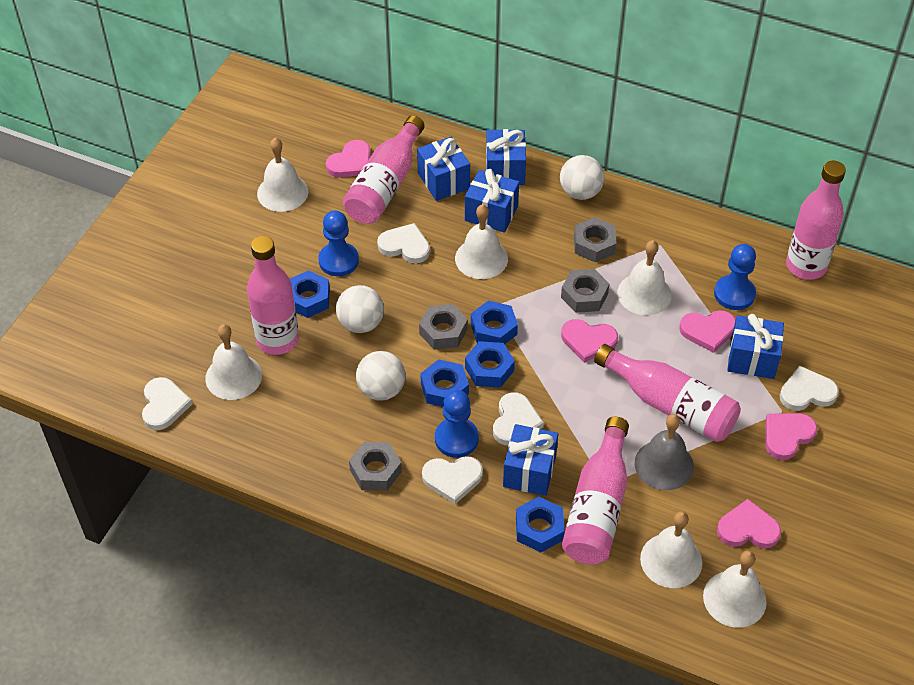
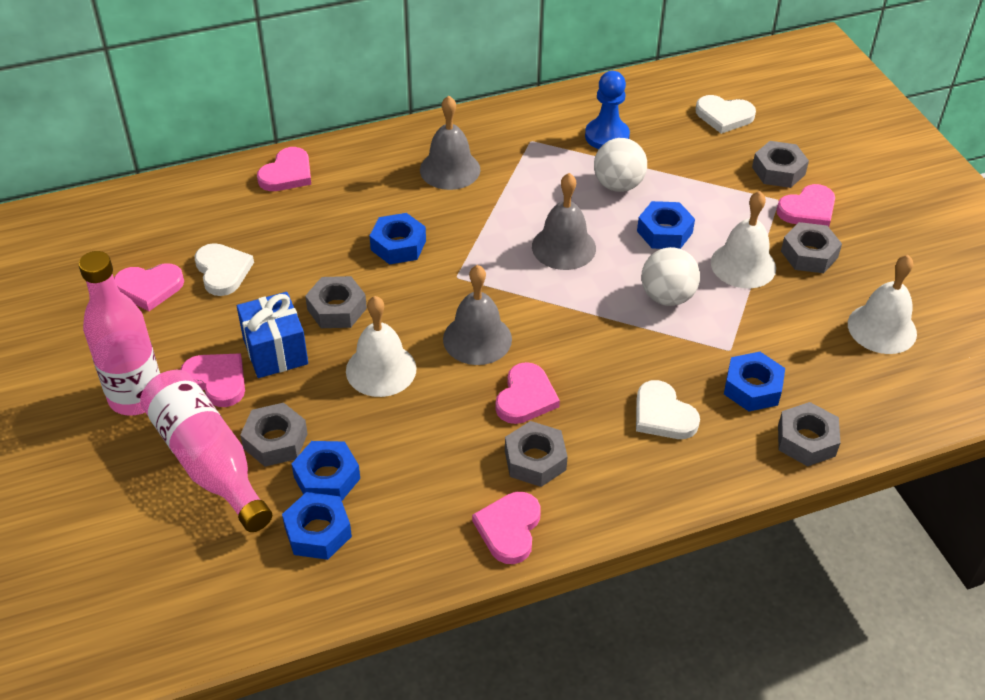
blue gift: [417,137,470,201] [465,169,519,233] [486,129,526,185] [503,424,558,496] [727,314,784,379] = 5 -> [237,292,308,378] = 1
blue pawn: [318,211,359,276] [435,390,479,458] [714,244,756,310] = 3 -> [585,71,630,149] = 1
grey bell: [635,414,694,490] = 1 -> [420,96,481,190] [443,265,512,365] [532,173,596,270] = 3
grey nut: [349,442,402,491] [419,304,468,350] [561,269,609,313] [574,217,616,262] = 4 -> [240,403,308,467] [305,276,367,328] [505,421,568,487] [752,141,809,188] [778,402,840,466] [781,222,842,273] = 6
pink bottle: [247,236,299,355] [343,115,424,224] [562,417,629,565] [594,344,741,442] [786,161,846,280] = 5 -> [79,251,160,416] [140,370,272,532] = 2
pink heart: [326,140,371,178] [561,319,618,363] [679,310,736,353] [717,499,781,548] [765,413,817,460] = 5 -> [114,263,184,311] [180,353,245,407] [257,147,311,191] [472,492,541,564] [495,362,560,424] [777,184,835,227] = 6
white ball: [336,285,384,333] [356,351,405,401] [560,155,605,200] = 3 -> [594,138,647,192] [642,247,700,306] = 2
white bell: [205,324,262,400] [257,138,308,212] [455,204,508,279] [617,240,672,315] [640,511,703,588] [703,551,767,628] = 6 -> [346,296,417,397] [711,191,776,288] [848,255,917,354] = 3
white heart: [142,377,192,430] [377,223,430,263] [422,456,483,504] [493,392,544,445] [779,366,839,411] = 5 -> [195,243,254,296] [636,380,700,439] [695,95,756,134] = 3

